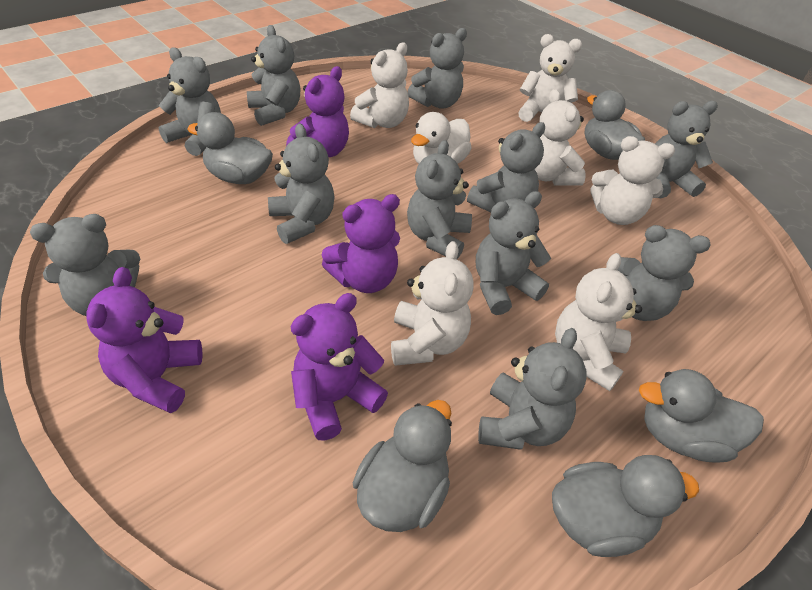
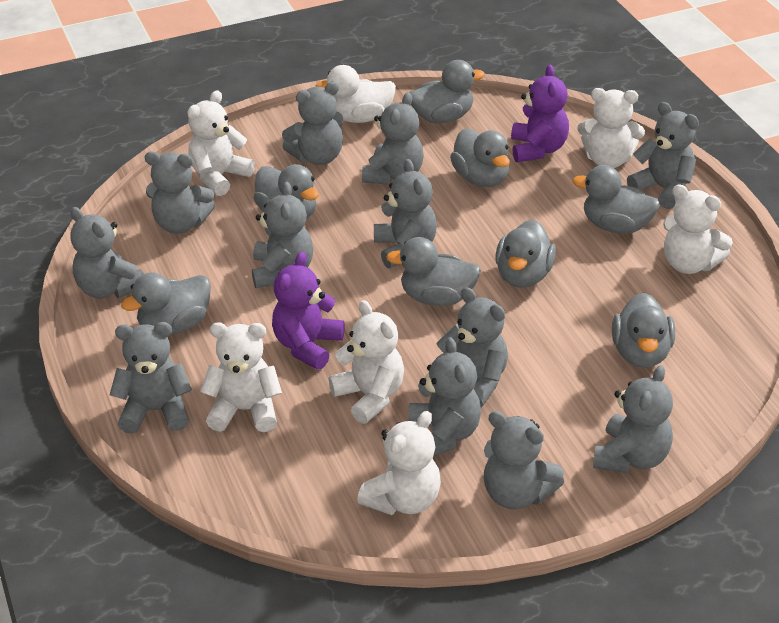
grey duck: [187,112,273,184] [353,400,452,532] [552,455,699,557] [585,90,645,160] [639,369,764,462] = 5 -> [121,272,211,335] [254,164,319,219] [386,237,481,306] [410,60,485,123] [450,129,510,187] [495,219,556,288] [572,165,660,234] [612,293,675,368] = 8
grey teddy bear: [30,214,140,316] [158,47,221,156] [247,25,301,126] [268,123,335,244] [407,28,467,109] [407,140,472,259] [467,122,545,212] [476,191,551,315] [478,328,587,450] [617,225,711,321] [655,101,718,198] = 11 -> [70,207,144,298] [110,322,192,434] [145,151,215,234] [252,182,313,288] [282,82,343,165] [362,92,424,185] [374,159,437,268] [408,337,481,457] [436,287,508,408] [484,411,564,509] [593,365,673,473] [627,102,699,209] = 12
purple teddy bear: [86,267,203,413] [286,66,349,157] [291,293,388,441] [322,194,400,293] = 4 -> [272,252,345,370] [511,65,569,162] = 2

